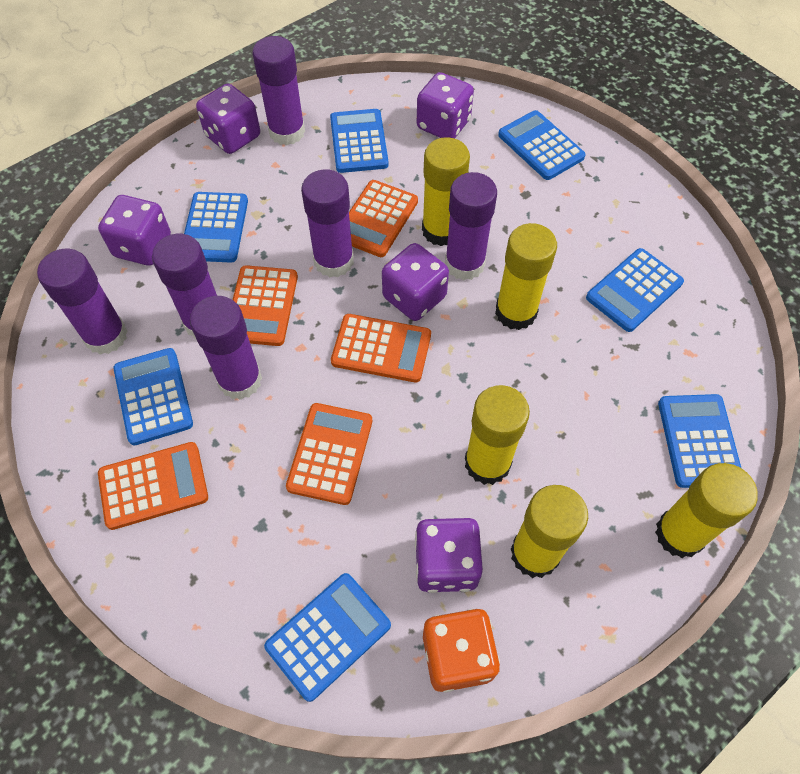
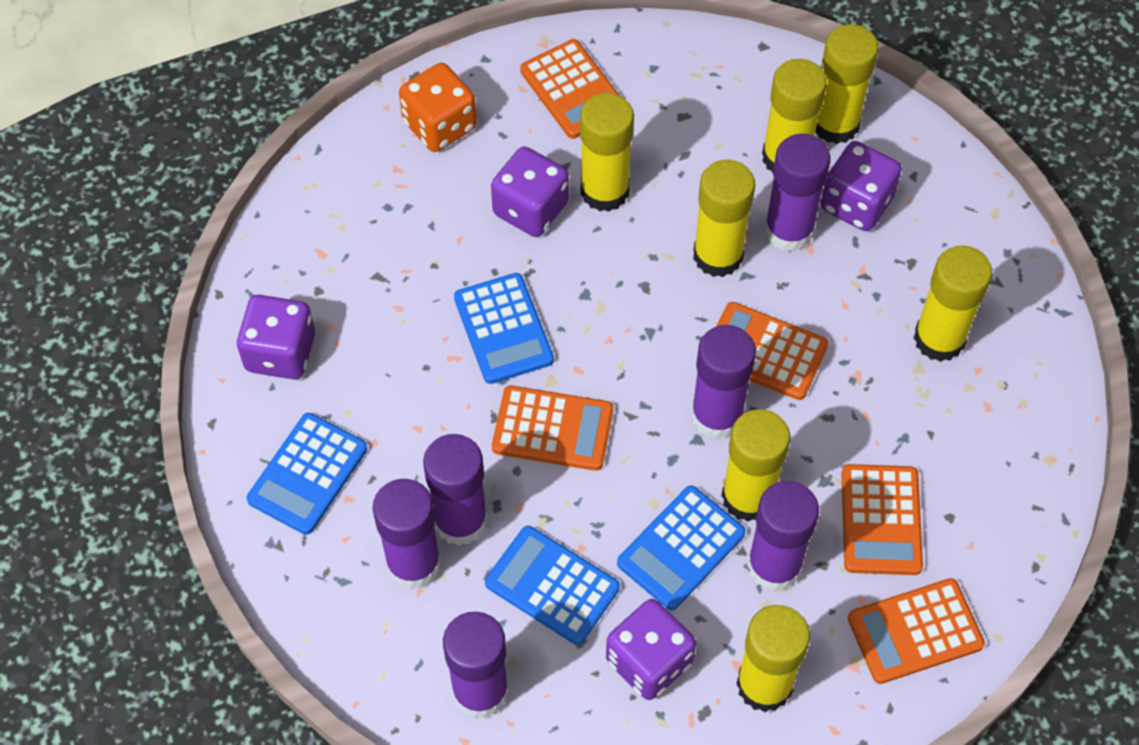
blue calculator: [114,348,193,446] [184,192,248,263] [264,573,391,702] [330,109,389,173] [498,110,586,180] [586,248,684,332] [658,394,741,488] = 7 -> [247,413,367,535] [454,273,554,384] [485,526,620,645] [617,485,746,610] = 4
purple dice: [98,195,171,266] [196,83,260,154] [382,243,449,321] [415,518,483,593] [417,72,474,139] = 5 -> [237,295,315,379] [491,146,569,237] [606,599,696,700] [821,141,902,231] = 4
yellow glue stick: [422,137,470,246] [465,385,530,485] [495,223,557,330] [511,485,588,578] [655,463,758,558] = 5 -> [580,93,634,212] [693,160,755,277] [721,409,790,522] [736,605,810,712] [762,59,827,173] [815,24,878,144] [914,245,992,362] = 7

